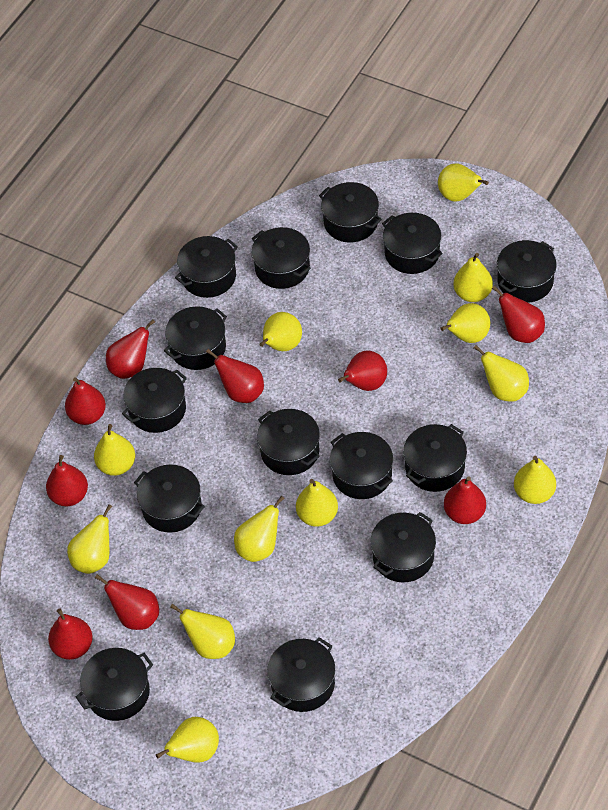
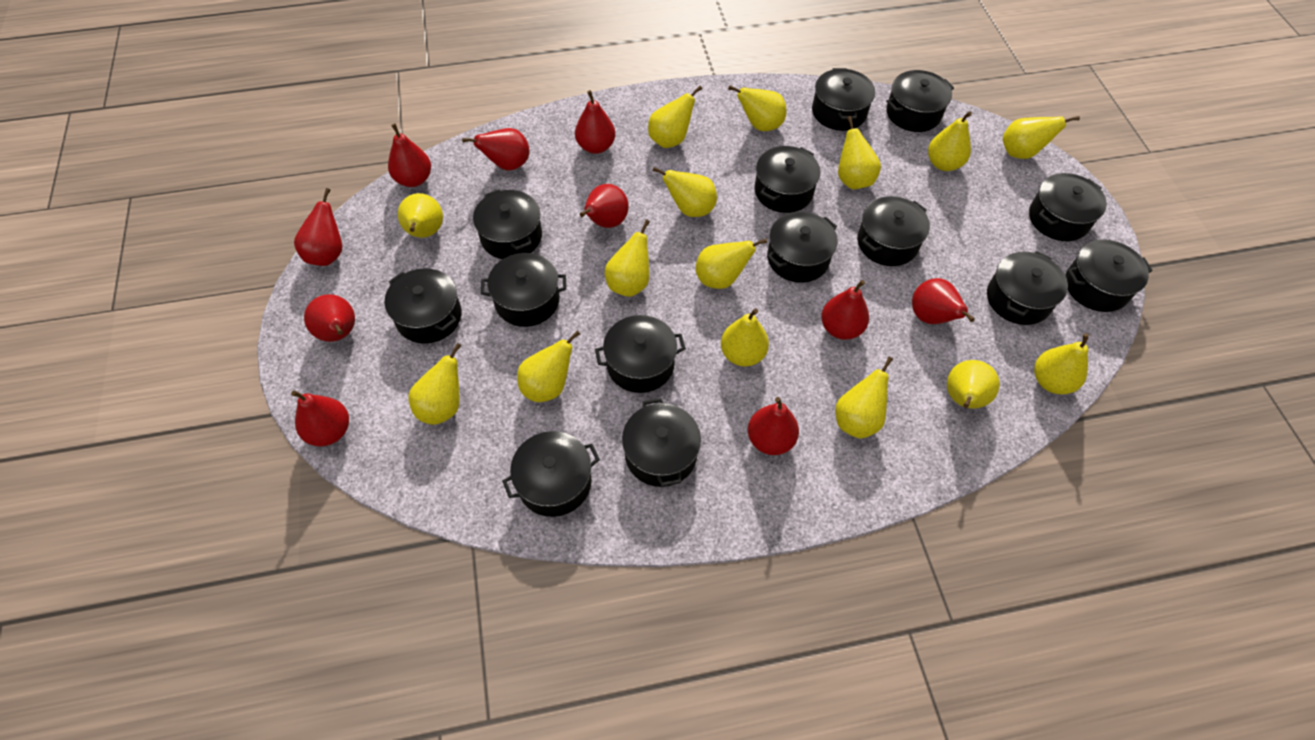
red pear: [46,455,88,506] [48,608,93,660] [65,377,106,425] [95,574,159,630] [106,319,155,379] [206,349,264,403] [338,350,387,391] [444,476,486,524] [492,286,545,343] = 9 -> [291,390,349,446] [294,188,342,266] [304,294,355,342] [388,124,431,187] [462,128,530,171] [575,90,615,154] [580,184,629,228] [748,397,799,455] [821,280,869,340] [912,278,975,324] = 10
yellow pear: [67,504,113,574] [94,424,135,476] [156,717,219,763] [170,604,235,659] [234,495,285,562] [259,312,302,351] [296,479,338,527] [438,164,489,202] [440,303,490,343] [453,253,493,302] [474,345,529,402] [514,456,556,504] = 12 -> [398,193,443,238] [408,343,462,425] [517,330,580,402] [605,219,650,297] [648,86,702,148] [653,167,717,217] [695,238,767,289] [721,308,769,366] [728,85,787,131] [835,357,893,439] [838,116,881,190] [928,111,972,171] [947,360,1000,409] [1003,116,1080,159] [1034,333,1089,395] = 15

